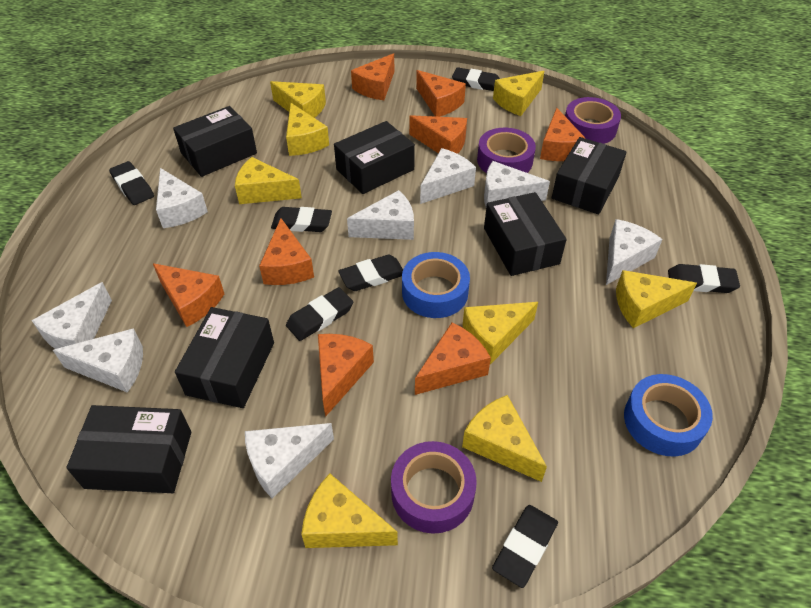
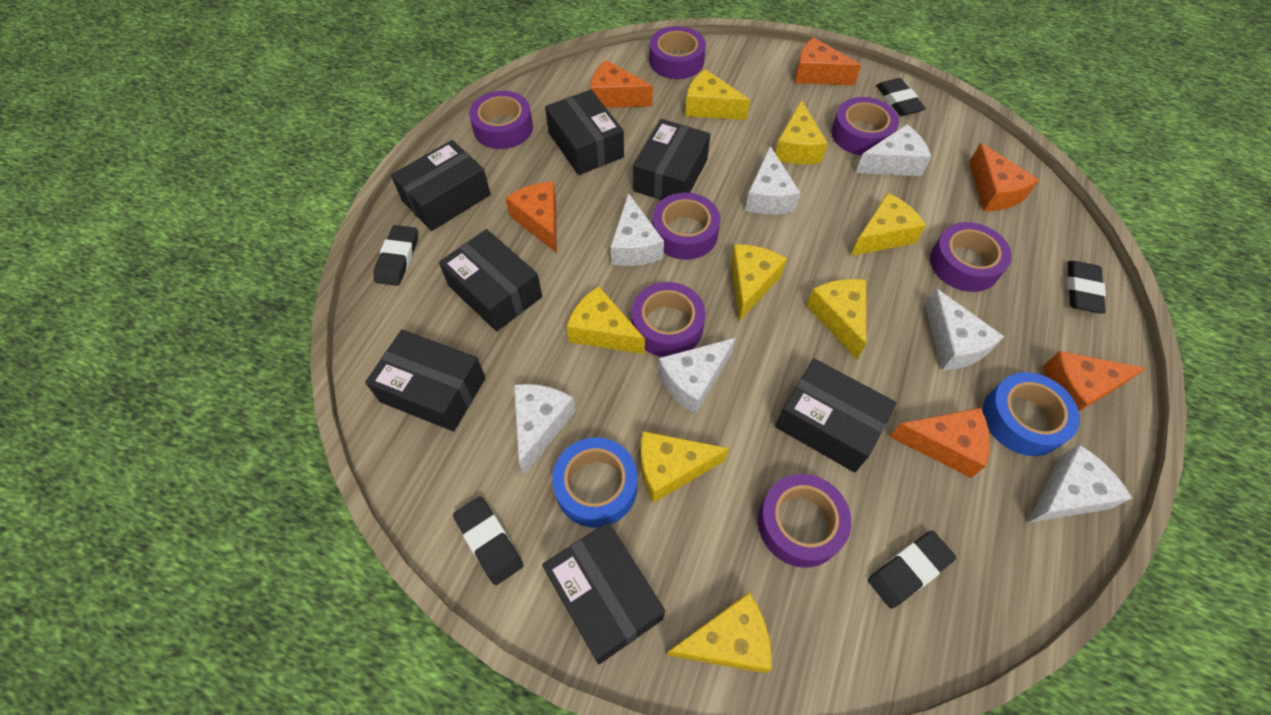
black box: [66,405,191,493] [173,106,257,177] [175,307,274,408] [334,121,415,194] [484,192,567,276] [552,137,627,214] = 6 -> [365,330,486,431] [391,140,491,231] [439,229,542,332] [542,522,665,664] [545,90,624,175] [633,119,710,200] [775,359,897,473] = 7
black eraser: [109,161,154,205] [271,207,332,232] [286,287,353,341] [338,255,403,291] [452,67,500,91] [492,505,558,588] [668,264,740,293] = 7 -> [373,225,418,286] [453,496,524,585] [868,530,956,608] [876,78,926,116] [1067,261,1106,314] = 5
orange cheese: [153,263,224,327] [259,218,314,285] [318,334,374,417] [351,53,394,100] [409,115,467,154] [415,322,491,395] [416,70,466,117] [540,108,586,161] = 8 -> [505,181,557,253] [590,60,653,108] [795,37,861,86] [889,408,990,478] [969,143,1039,211] [1043,351,1146,412] = 6
purple tape: [391,441,477,534] [477,128,536,173] [565,97,621,144] = 3 -> [469,91,533,149] [631,282,706,357] [649,26,706,79] [652,192,720,260] [758,474,851,568] [832,97,899,155] [930,222,1012,292] = 7
white cheese: [31,282,112,349] [53,328,143,393] [156,168,208,228] [245,423,334,498] [347,190,414,240] [420,148,476,204] [484,161,550,207] [606,219,662,285] = 8 -> [514,384,576,475] [611,193,664,266] [658,338,736,414] [745,146,800,215] [855,124,931,176] [925,288,1004,370] [1028,445,1132,523] = 7

